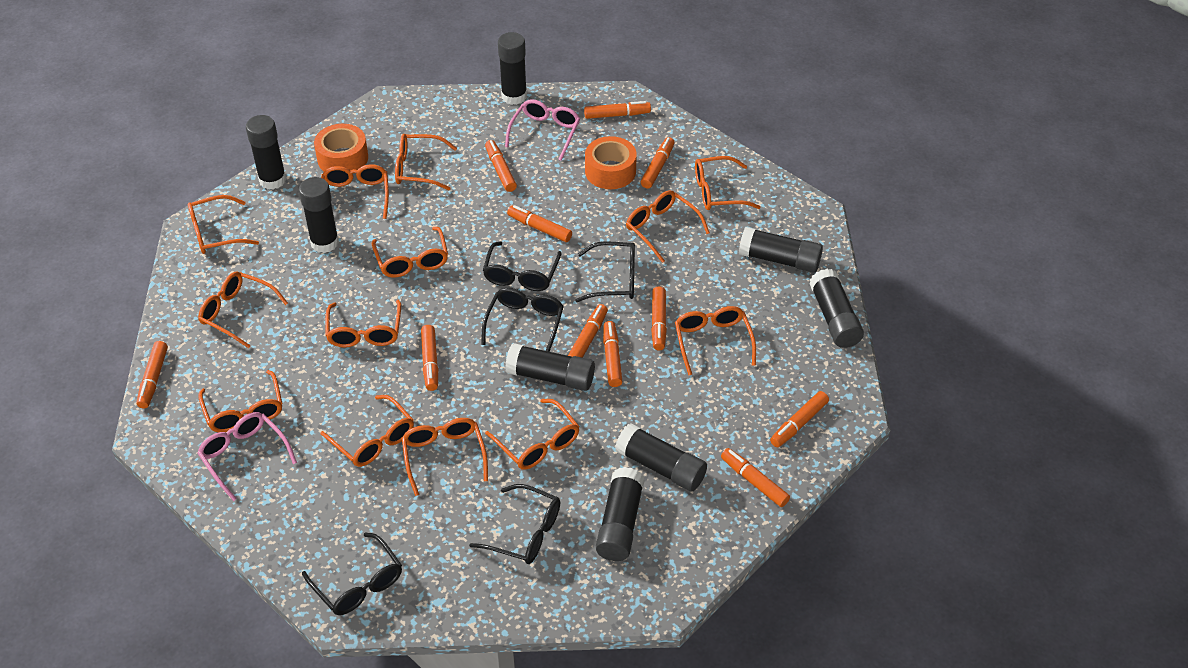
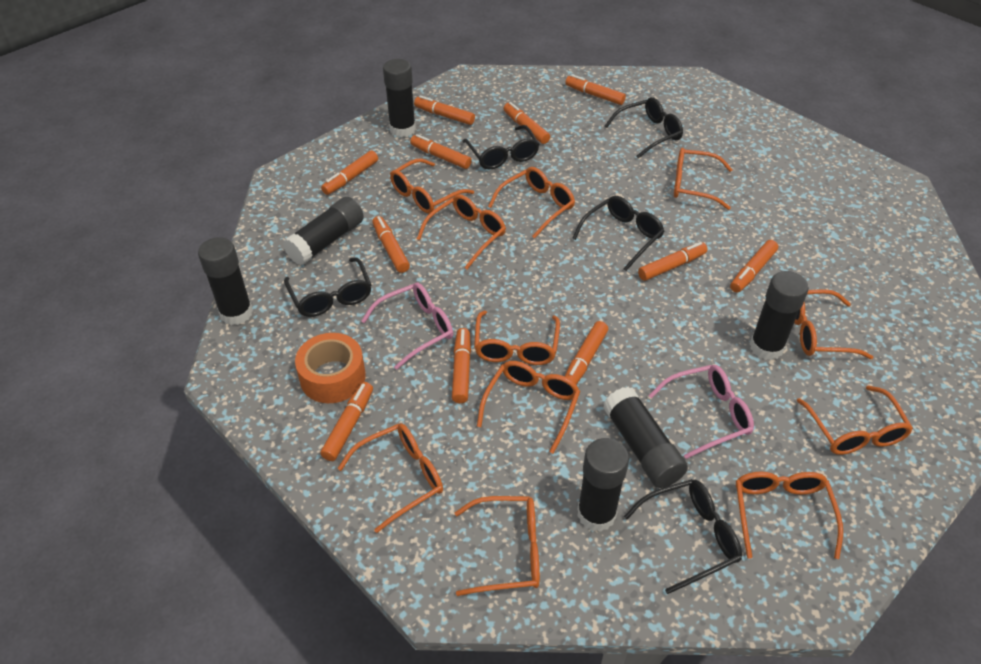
black glue stick: [246,115,287,189] [299,177,339,253] [498,32,527,105] [505,343,595,391] [596,467,645,561] [615,423,707,491] [739,227,823,273] [809,269,864,348] = 8 -> [198,237,253,325] [283,197,364,265] [383,59,416,137] [577,438,629,532] [603,387,688,488] [750,271,809,360] = 6
orange glasses: [188,195,259,254] [198,272,288,348] [198,370,282,432] [320,395,414,467] [321,164,389,219] [326,300,401,348] [372,227,448,278] [395,134,457,190] [402,418,488,496] [485,399,580,470] [626,190,710,263] [675,306,756,375] [695,156,761,210] = 13 -> [337,423,443,533] [390,159,474,214] [417,194,506,269] [454,496,540,596] [474,311,560,365] [477,361,580,454] [488,167,575,239] [674,148,733,210] [736,471,843,559] [794,289,873,359] [797,385,913,455] = 11
orange tape: [314,124,368,174] [585,136,637,189] = 2 -> [295,333,366,403] = 1

